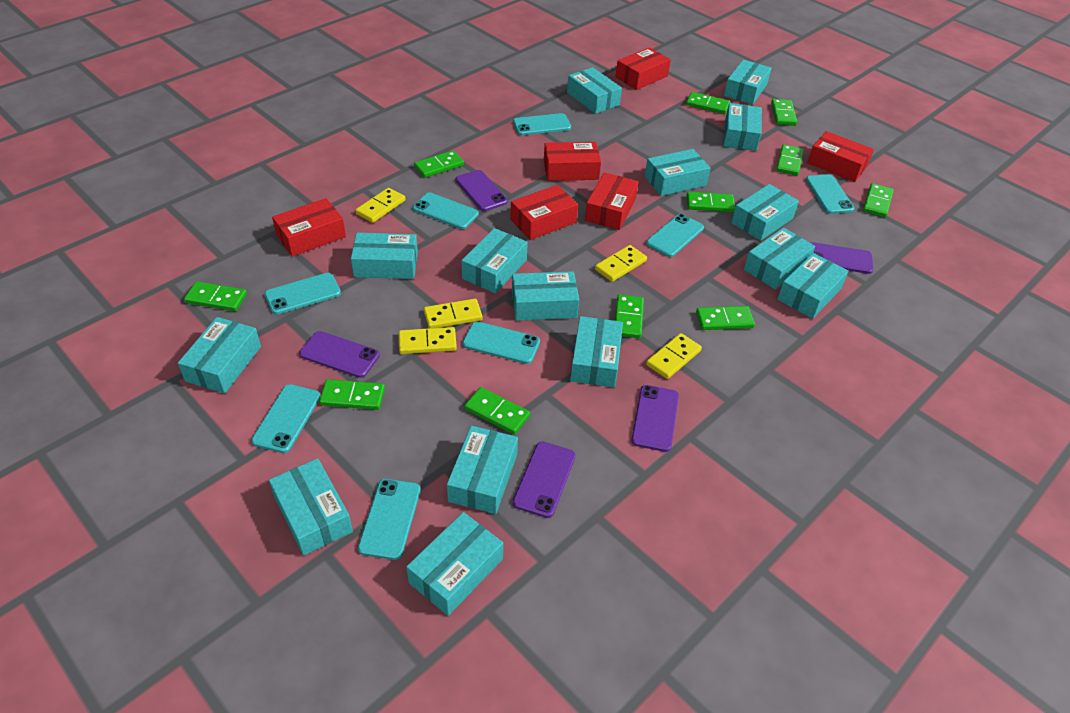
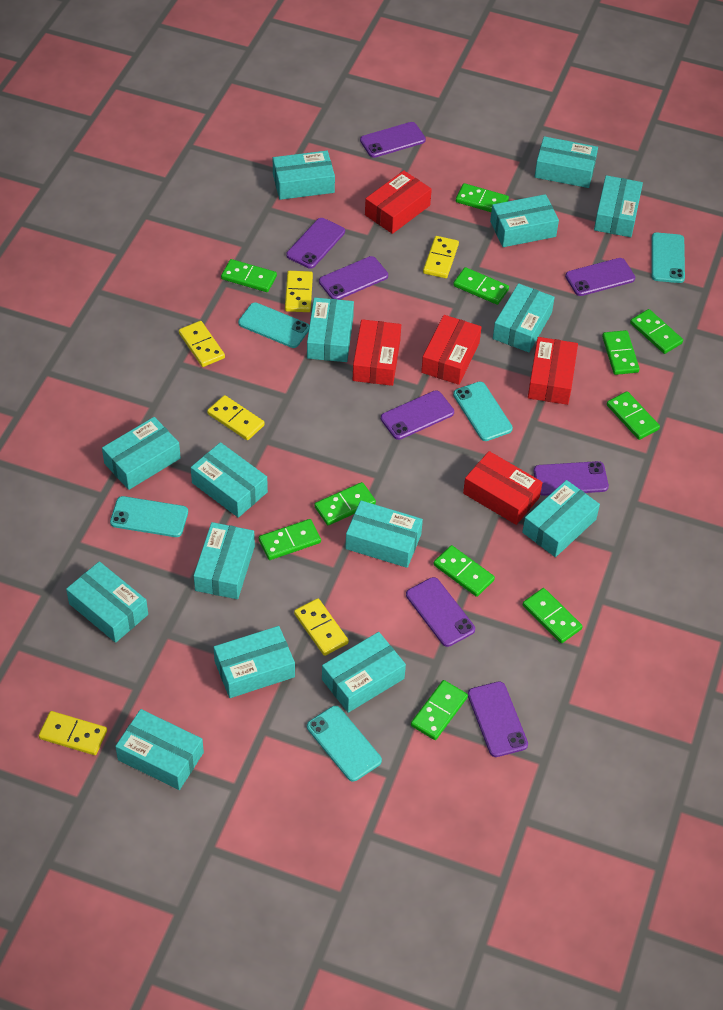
purple phone: [299,331,380,378] [456,170,508,211] [513,441,576,518] [631,385,679,452] [809,242,874,274] = 5 -> [286,218,345,269] [319,256,388,300] [360,122,426,158] [381,390,454,440] [406,577,475,647] [468,682,528,757] [534,461,609,496] [565,258,635,296] = 8
red box: [272,198,346,256] [510,185,578,240] [544,142,601,181] [585,172,638,230] [616,47,671,90] [807,131,874,182] = 6 -> [353,319,401,386] [365,170,432,234] [421,315,481,385] [463,451,543,525] [528,337,578,405] = 5
turquoise phone: [251,384,321,453] [265,273,341,314] [358,479,421,560] [413,192,479,229] [463,322,540,364] [513,113,571,135] [646,214,704,257] [806,174,854,214] = 8 -> [110,496,188,537] [238,302,310,348] [307,706,382,781] [453,381,513,441] [651,233,685,283] = 5
yellow domino: [355,188,406,223] [399,327,457,354] [424,299,483,328] [595,245,647,282] [646,333,702,379] = 5 -> [39,711,107,755] [179,321,225,367] [207,395,265,440] [285,271,313,312] [294,598,349,656] [423,236,459,278] = 6

